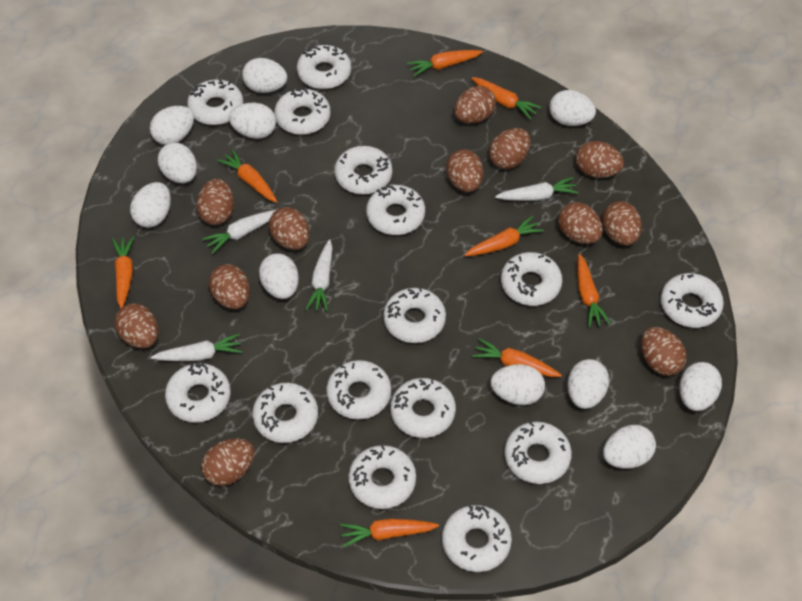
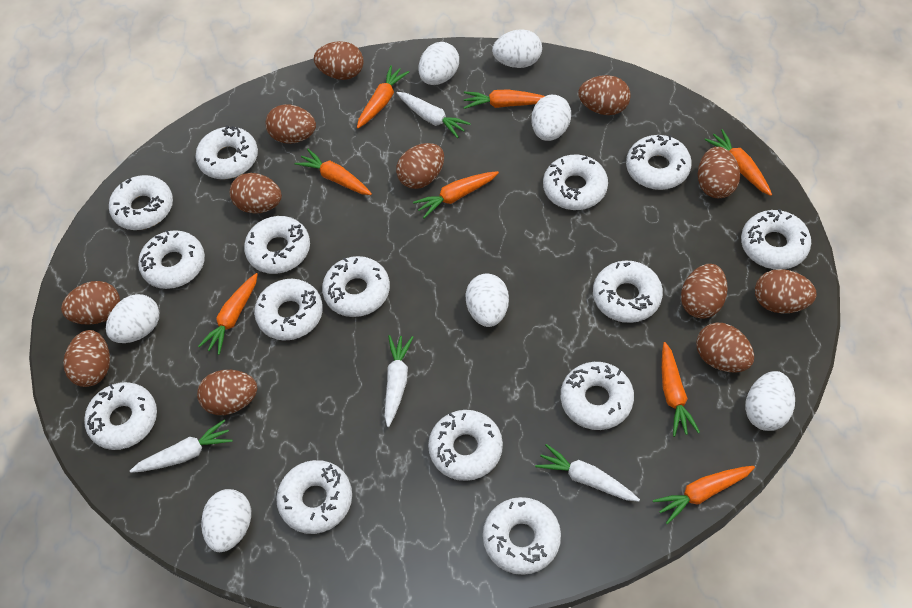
white egg: [130,182,171,228] [150,106,194,145] [158,142,197,183] [229,103,276,139] [242,58,287,93] [259,254,299,299] [491,364,545,405] [549,90,596,126] [567,359,609,409] [603,425,656,469] [679,362,722,411] = 11 -> [106,294,159,343] [201,489,251,552] [419,42,459,85] [465,273,509,327] [492,29,542,68] [531,95,571,141] [745,371,795,431] = 7

